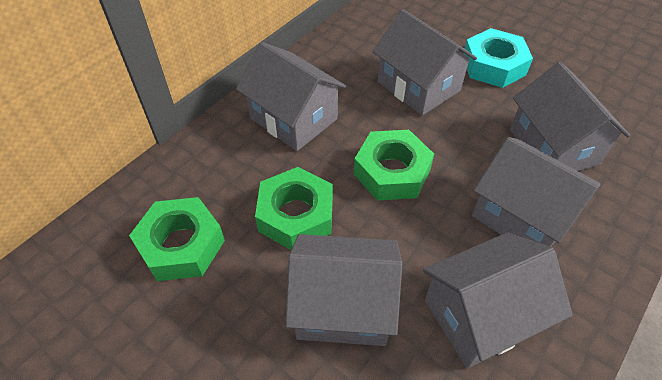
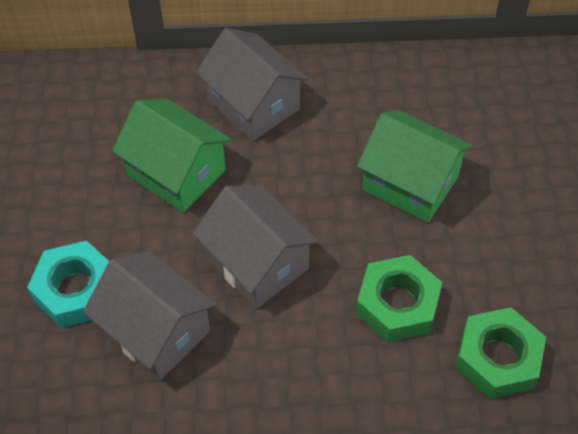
green house: none = 0 -> [112,99,232,213] [357,110,473,223] = 2
green nut: [129,197,225,281] [255,167,333,250] [354,130,434,201] = 3 -> [356,255,443,342] [455,307,546,399] = 2
grey house: [236,42,346,151] [285,234,402,346] [373,9,477,115] [423,233,573,369] [472,137,601,247] [510,62,630,171] = 6 -> [83,251,217,381] [193,185,320,309] [196,28,309,141] = 3

